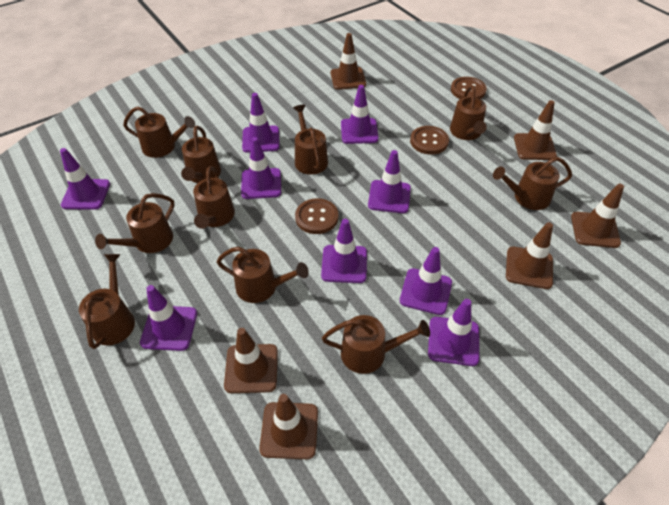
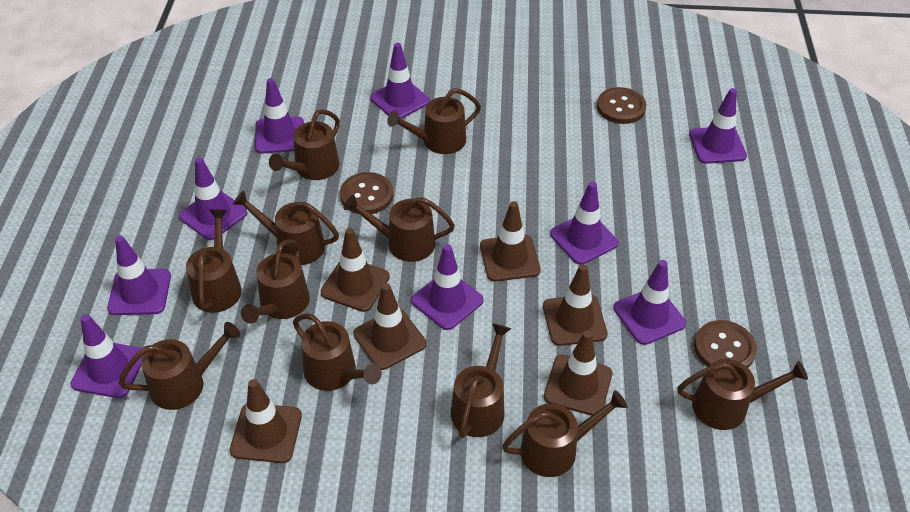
brown watering can: [79,254,135,349] [95,193,175,253] [123,106,195,158] [181,126,221,183] [193,166,235,229] [217,247,309,303] [293,105,328,175] [322,315,430,374] [450,85,487,140] [493,157,572,210] = 10 -> [118,322,240,410] [186,209,242,313] [233,190,339,265] [241,240,310,324] [269,109,340,180] [293,314,382,391] [344,194,455,262] [387,88,481,154] [451,323,511,438] [502,390,627,477] [677,359,808,430] = 11

